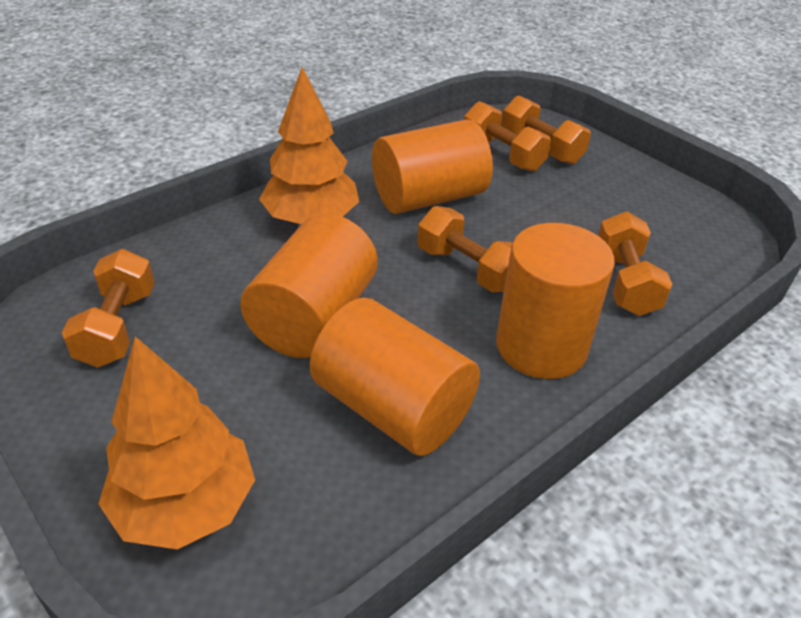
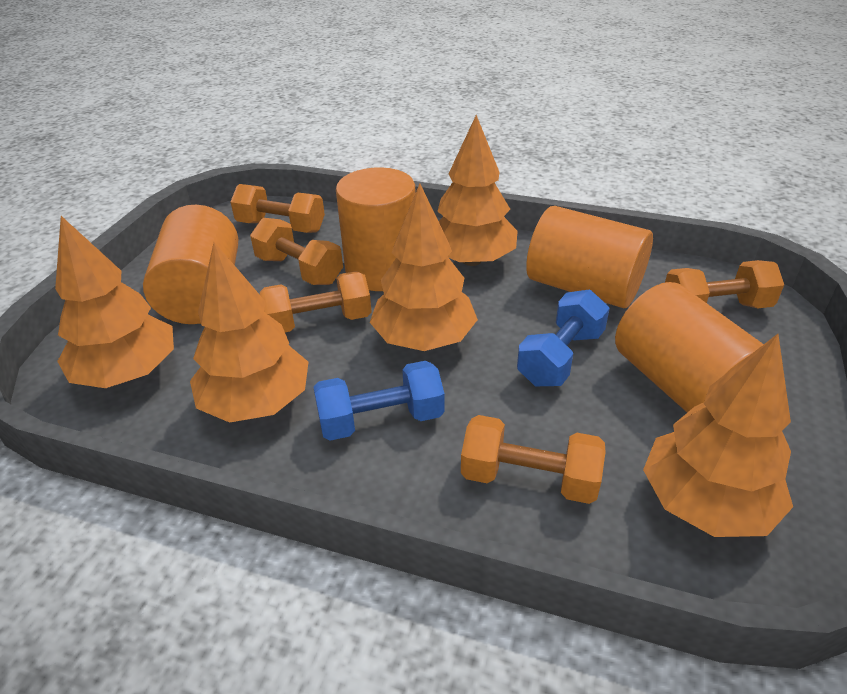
blue dumbbell: none = 0 -> [313,361,445,441] [517,289,610,386] = 2
orange tree: [98,336,255,549] [259,67,360,224] = 2 -> [55,216,174,388] [190,242,308,423] [370,184,478,351] [437,115,518,266] [643,334,793,537] = 5

